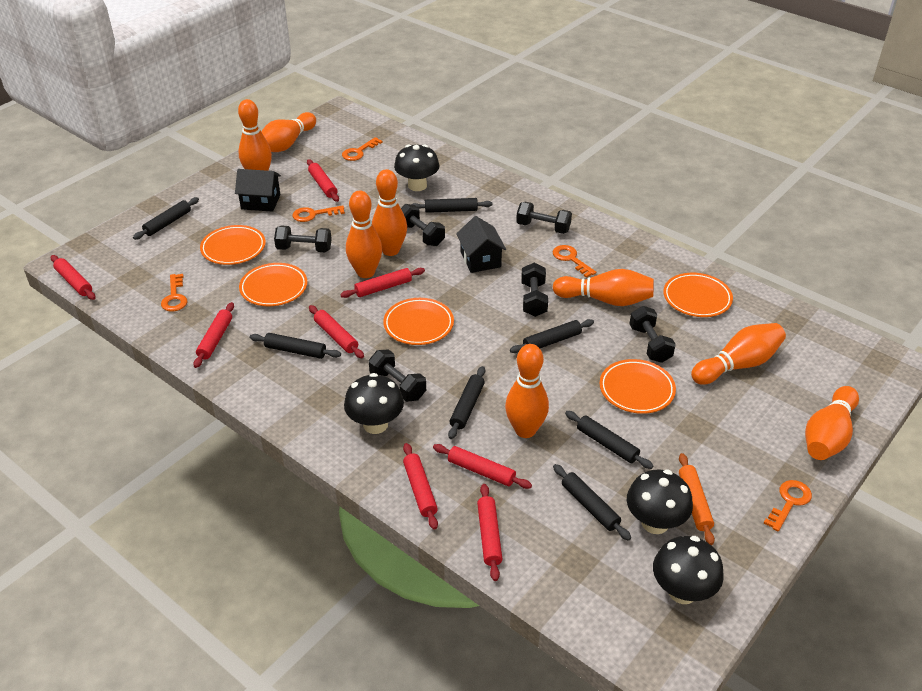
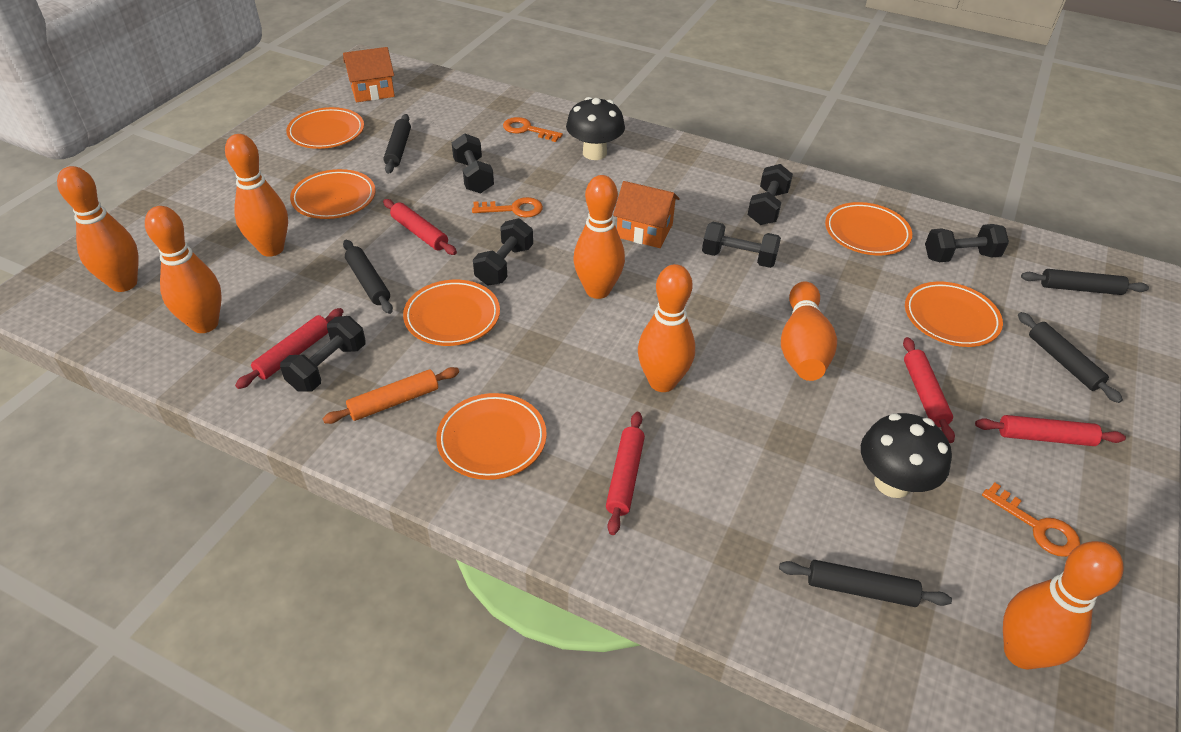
black house: [235,169,281,212] [456,216,506,273] = 2 -> none = 0
black mushroom: [344,373,404,434] [394,144,439,191] [627,469,693,534] [653,536,724,604] = 4 -> [566,97,625,160] [861,413,952,498] = 2
black rolling pin: [133,197,199,240] [250,333,341,359] [411,198,493,213] [448,366,485,439] [510,319,594,353] [553,464,631,541] [565,411,653,469] = 7 -> [343,240,393,314] [384,114,411,174] [779,560,952,607] [1018,312,1123,403] [1021,269,1149,295] = 5
orange bowling pin: [238,99,272,171] [261,112,316,152] [346,190,382,278] [372,169,407,256] [505,344,549,438] [553,269,654,306] [691,323,786,385] [805,386,859,460] = 8 -> [57,166,139,292] [145,206,222,333] [225,134,288,257] [573,175,625,299] [638,264,695,392] [781,281,837,381] [1003,541,1124,669] = 7
orange house: none = 0 -> [343,47,395,102] [613,181,680,248] = 2
orange key: [161,274,187,312] [292,205,345,222] [342,137,383,161] [553,245,596,278] [764,480,812,532] = 5 -> [472,197,543,217] [503,117,563,142] [982,482,1080,557] = 3
orange plate: [200,225,266,265] [239,263,307,306] [383,298,454,345] [600,359,676,414] [663,273,733,317] = 5 -> [286,107,364,149] [290,169,376,219] [403,280,500,346] [436,393,547,480] [825,202,912,255] [905,282,1003,347] = 6
red rolling pin: [51,255,96,300] [193,302,234,368] [307,159,339,202] [309,305,364,358] [340,268,425,298] [403,443,438,530] [433,444,532,489] [477,484,502,581] = 8 -> [235,308,344,389] [383,199,457,255] [606,412,645,535] [903,337,955,443] [975,415,1126,446] = 5

